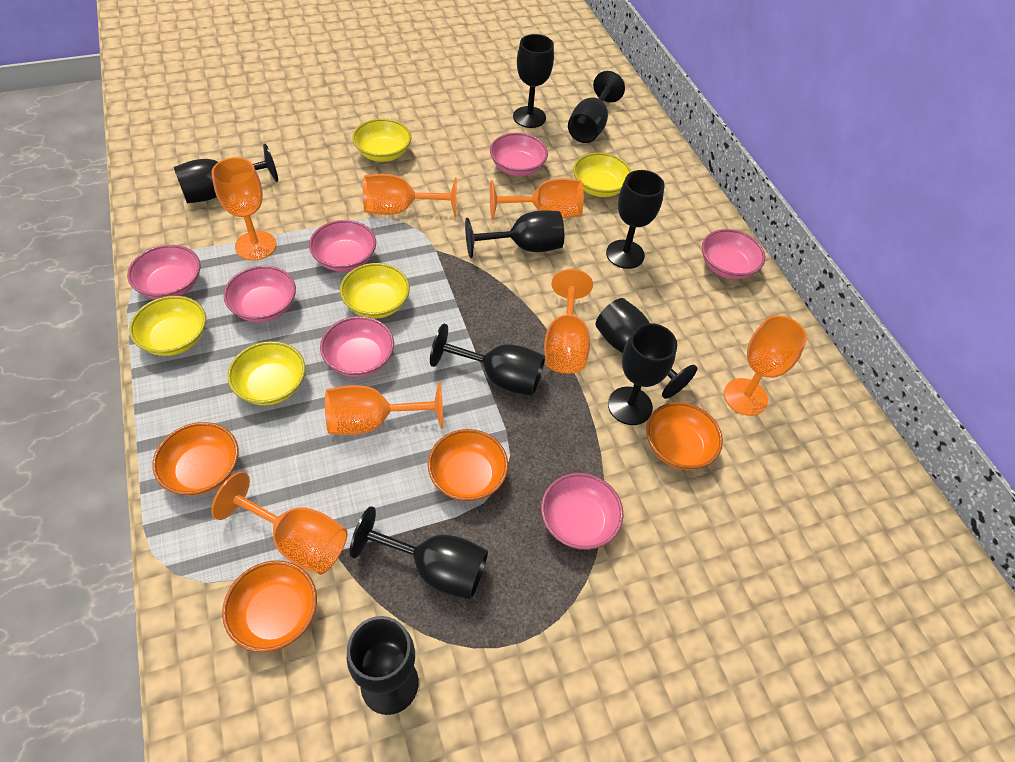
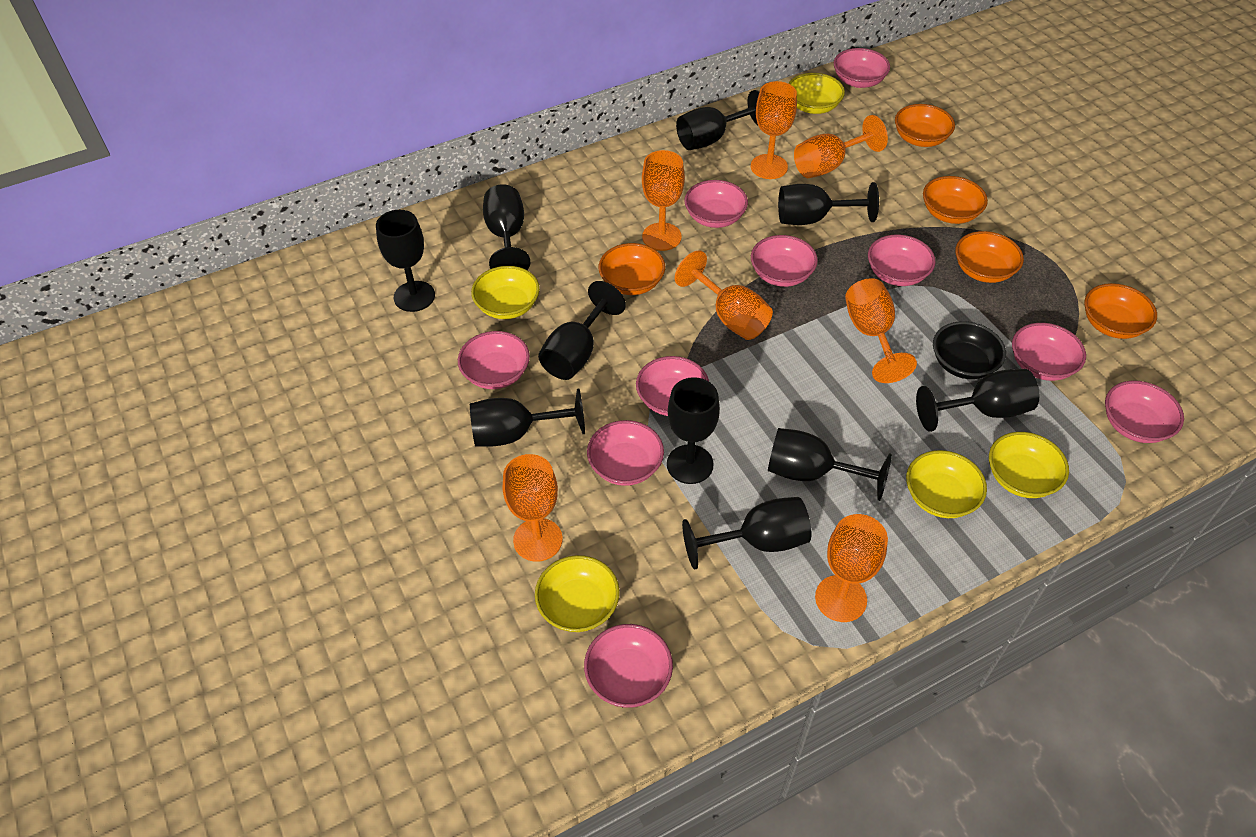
black bowl: none = 0 -> [933,321,1006,379] = 1
orange bowl: [152,422,239,495] [222,560,317,652] [428,429,508,501] [646,402,723,470] = 4 -> [598,243,665,295] [895,104,955,147] [923,176,988,224] [955,231,1024,283] [1084,283,1157,339] = 5
pink bowl: [127,245,201,299] [223,266,296,322] [309,220,376,272] [320,316,394,377] [490,133,548,176] [541,473,624,550] [702,229,765,279] = 7 -> [458,331,530,389] [584,624,673,708] [587,420,664,486] [636,356,709,416] [684,180,748,228] [751,235,818,287] [834,48,890,88] [868,234,936,286] [1012,323,1086,381] [1105,381,1184,443] = 10

